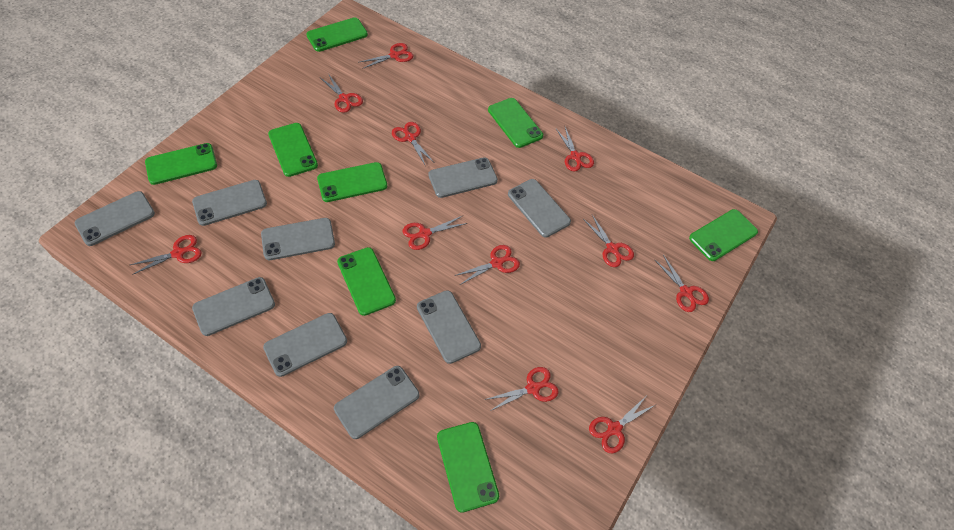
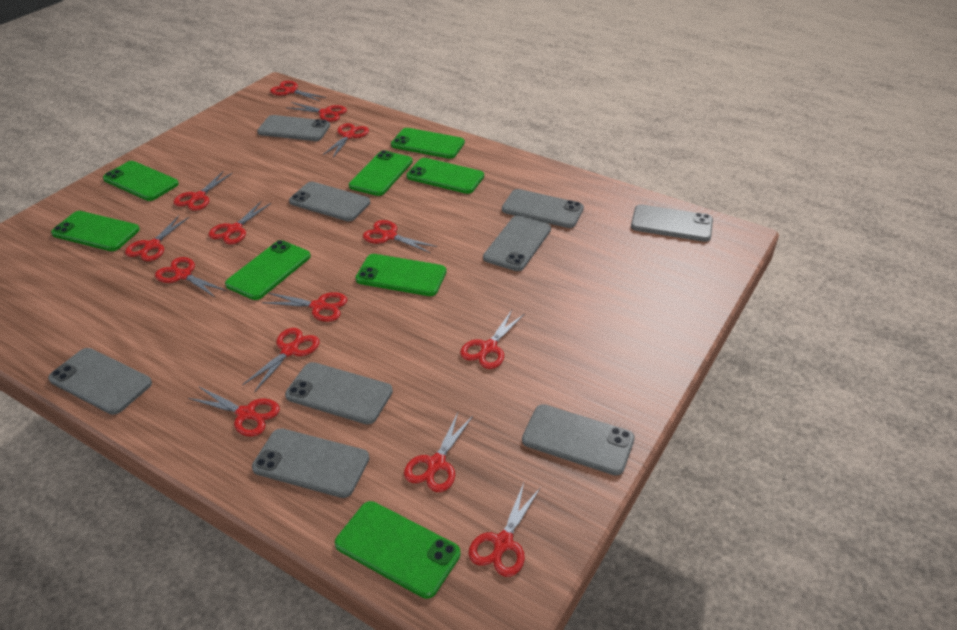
red scissors: [130,235,202,275] [321,75,363,113] [360,43,413,69] [392,122,434,165] [403,216,468,250] [454,245,520,285] [484,367,558,411] [555,127,594,171] [583,215,634,267] [589,397,655,453] [654,255,709,312] = 11 -> [125,215,189,261] [155,257,227,298] [174,171,233,211] [188,386,280,437] [209,201,271,244] [242,328,320,392] [262,292,347,322] [270,81,326,101] [286,102,347,122] [323,123,369,157] [363,220,437,253] [404,412,473,492] [460,310,524,369] [468,483,541,577] = 14

